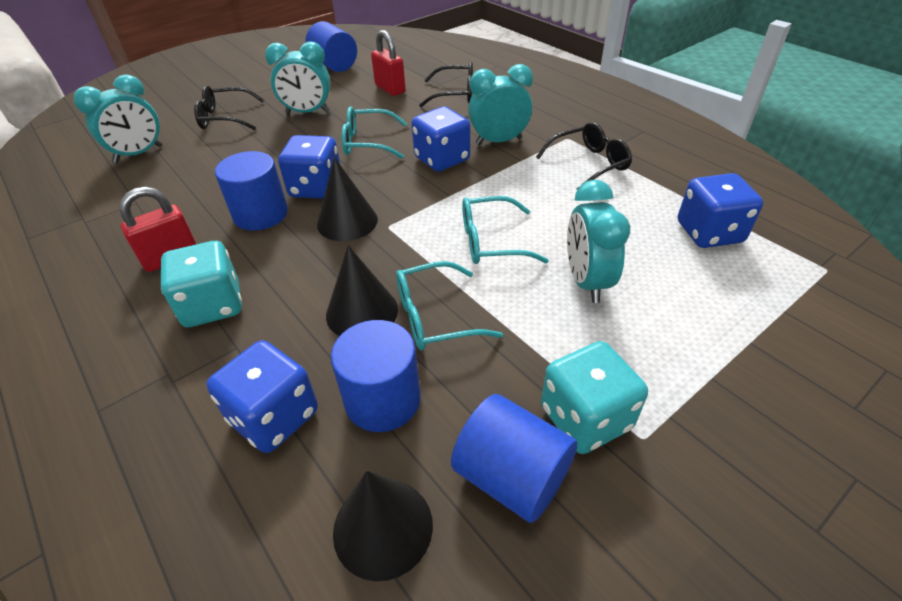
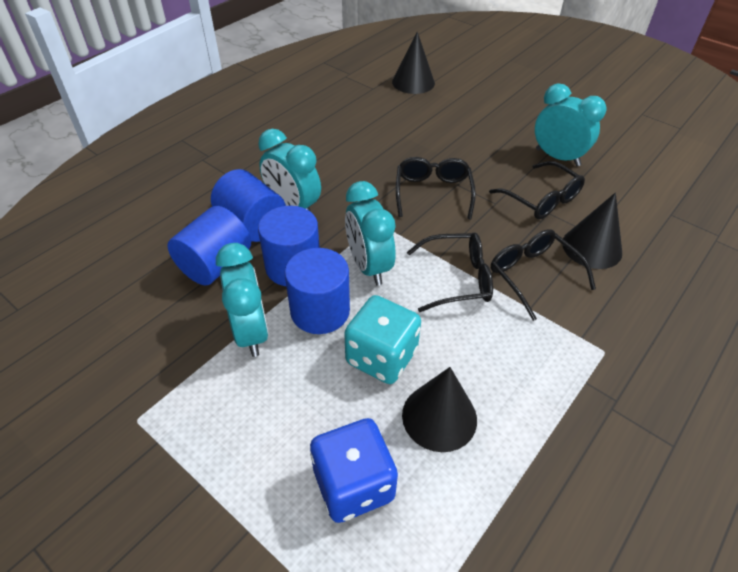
black glasses: [194,85,264,130] [419,62,473,107] [536,122,632,190] = 3 -> [396,157,476,219] [407,233,493,312] [489,161,585,219] [491,229,596,321] = 4
blue dice: [206,340,318,453] [278,135,340,199] [411,107,470,171] [678,173,763,248] = 4 -> [310,418,398,523] = 1
red padlock: [119,187,196,272] [371,30,406,96] = 2 -> none = 0
turquoise dice: [161,241,242,327] [541,341,648,454] = 2 -> [344,295,421,384] = 1
turquoise glasses: [342,107,407,159] [396,261,503,351] [462,196,549,264] = 3 -> none = 0

